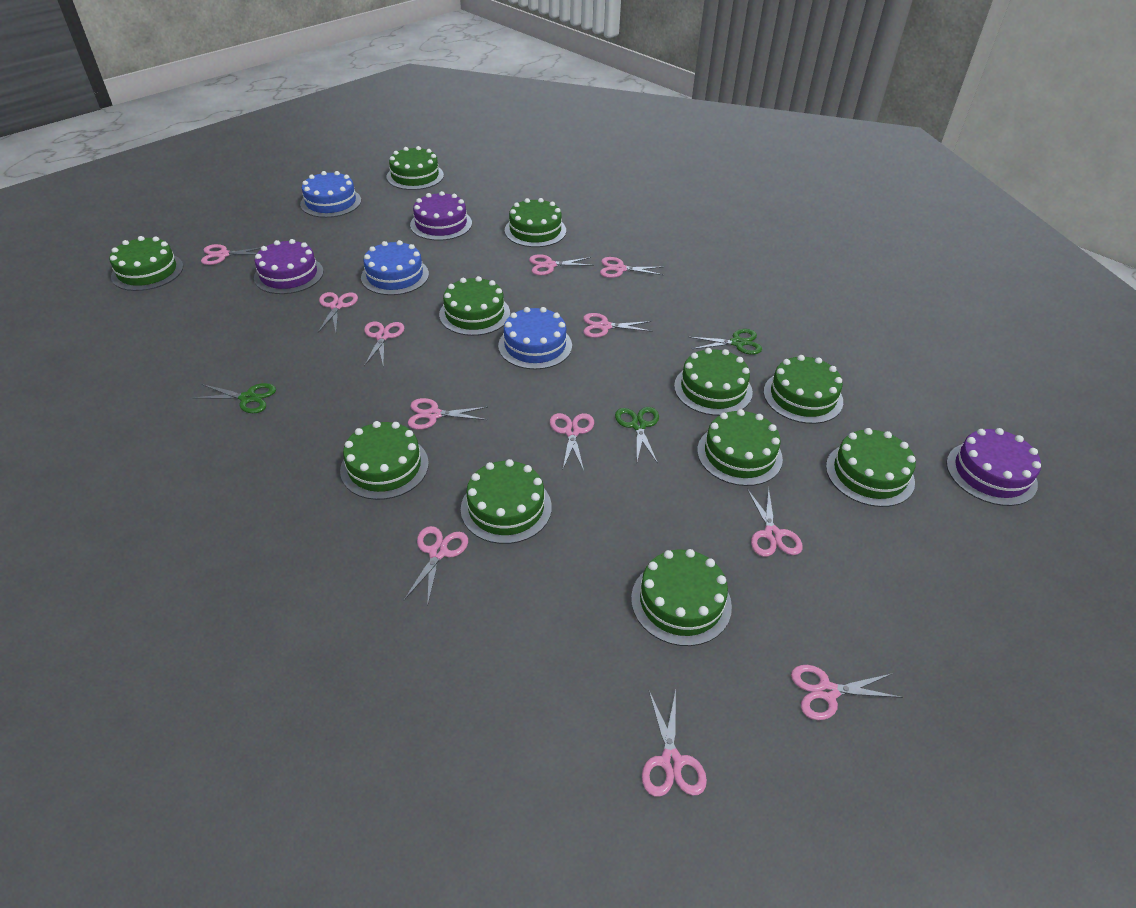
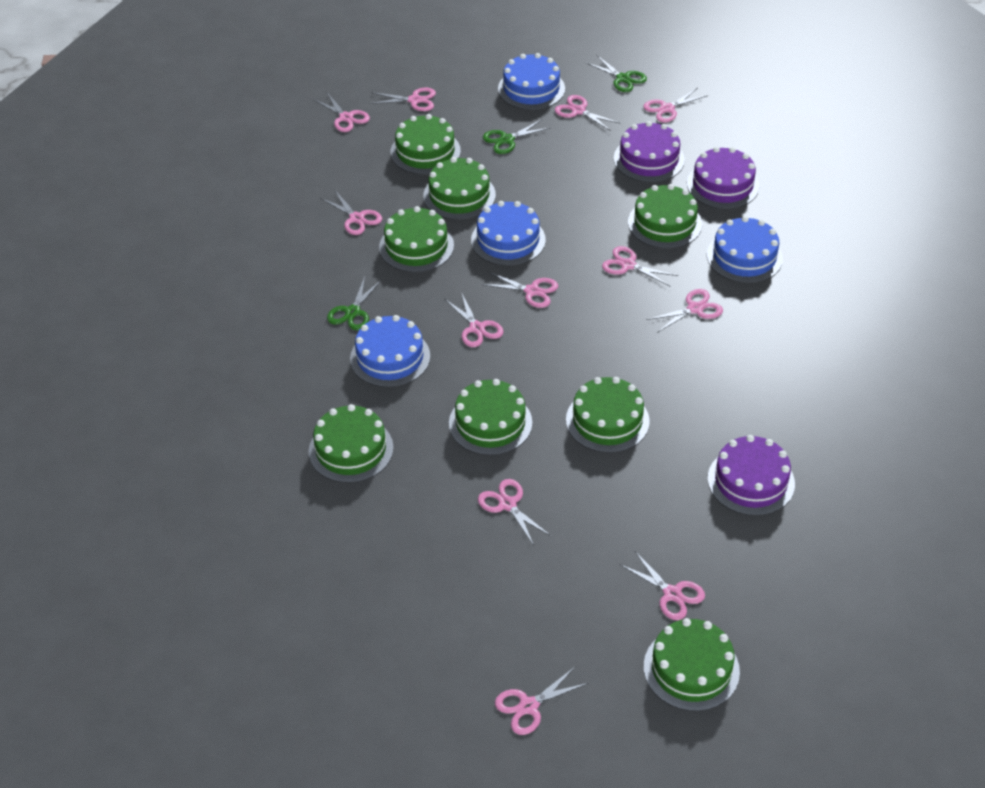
blue cake: [300,171,361,218] [361,240,429,295] [498,307,572,369] = 3 -> [350,315,430,387] [471,201,546,266] [498,53,565,110] [707,216,783,283] = 4
green cake: [109,236,183,291] [340,421,429,500] [387,146,444,190] [439,276,510,336] [461,459,552,544] [505,198,566,247] [631,549,732,646] [674,348,753,416] [697,409,783,486] [764,355,843,424] [826,428,916,507] = 11 -> [309,404,394,483] [379,206,454,273] [391,114,461,175] [423,157,496,220] [449,379,532,455] [566,377,650,453] [628,184,702,249] [644,618,740,711] = 8

